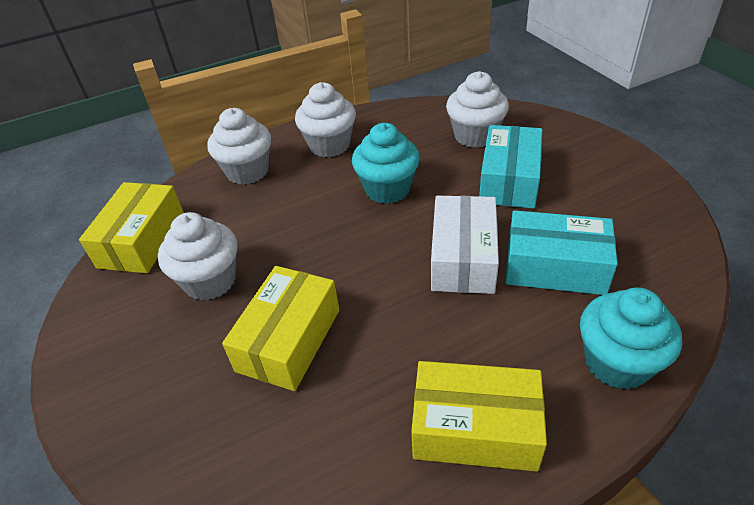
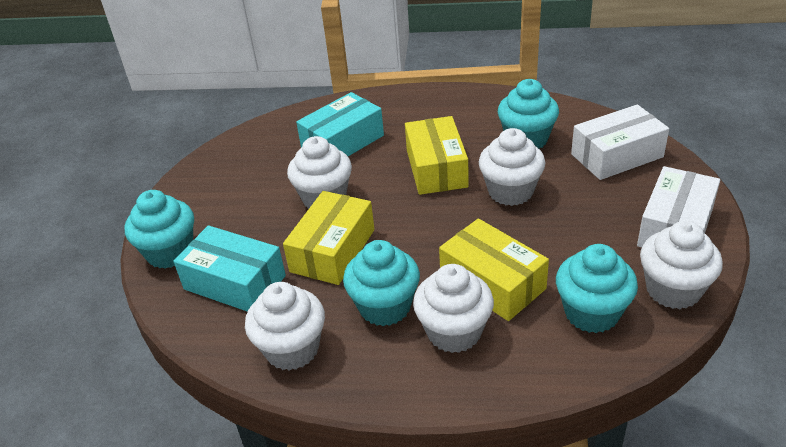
turquoise cupcake: [352,123,420,204] [580,287,682,389] = 2 -> [124,190,194,269] [343,240,420,326] [498,79,559,149] [556,244,638,333] = 4
white box: [431,196,499,294] = 1 -> [571,105,669,180] [637,166,720,248] = 2
white cupcake: [158,212,237,301] [207,108,271,185] [295,82,356,157] [446,71,509,148] = 4 -> [245,282,325,371] [287,136,352,209] [413,264,494,353] [479,128,545,206] [640,221,723,309] = 5

